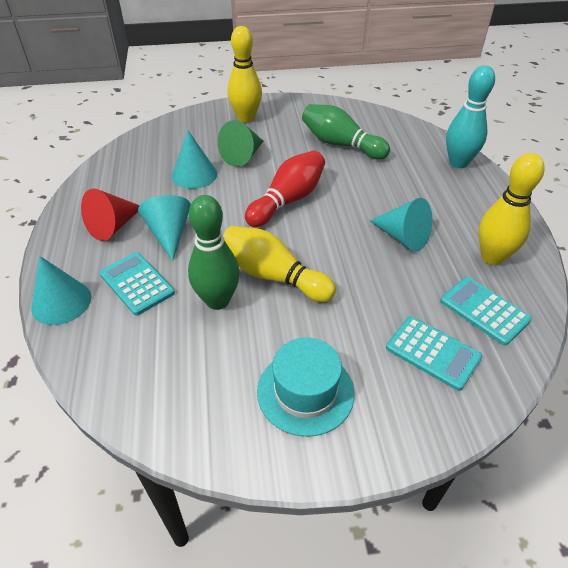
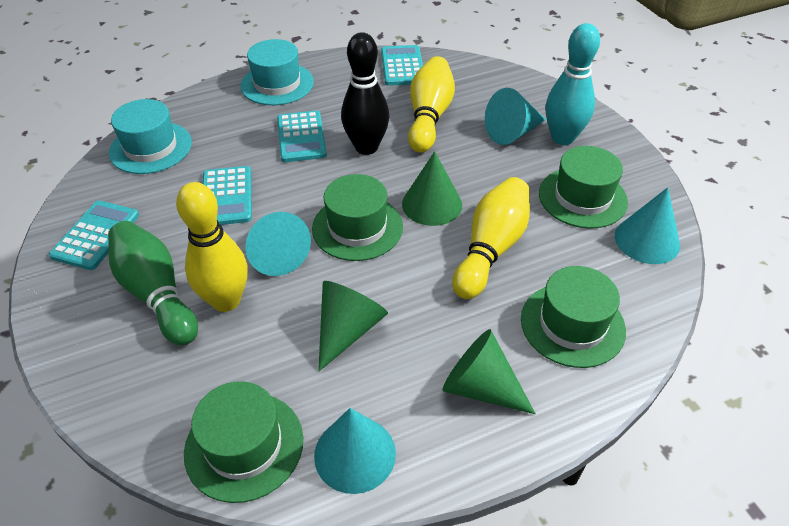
black bowling pin: none = 0 -> [341,32,390,155] = 1
green bowling pin: [188,195,240,310] [302,104,390,160] = 2 -> [108,221,198,345] = 1
green cone: [218,120,263,167] = 1 -> [318,281,388,372] [402,151,462,226] [442,329,536,414] = 3
green hat: none = 0 -> [184,381,303,503] [312,174,403,261] [521,266,626,368] [539,146,628,229] = 4
red bowling pin: [245,151,325,227] = 1 -> none = 0
red cone: [81,189,140,241] = 1 -> none = 0
turquoise calculator: [99,252,175,316] [386,316,482,391] [440,277,532,346] = 3 -> [49,201,139,270] [202,166,252,225] [277,111,327,162] [381,45,423,86] = 4
turquoise hat: [257,338,355,437] = 1 -> [109,99,192,174] [240,39,314,105] = 2

